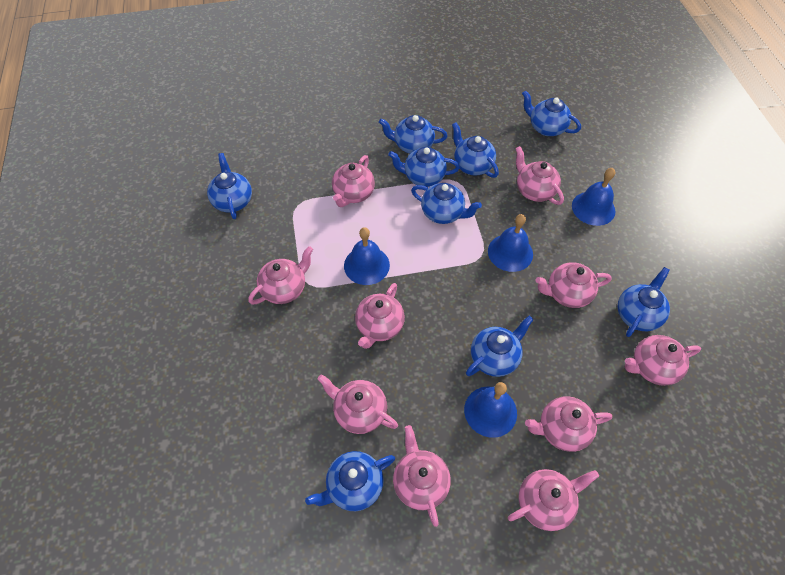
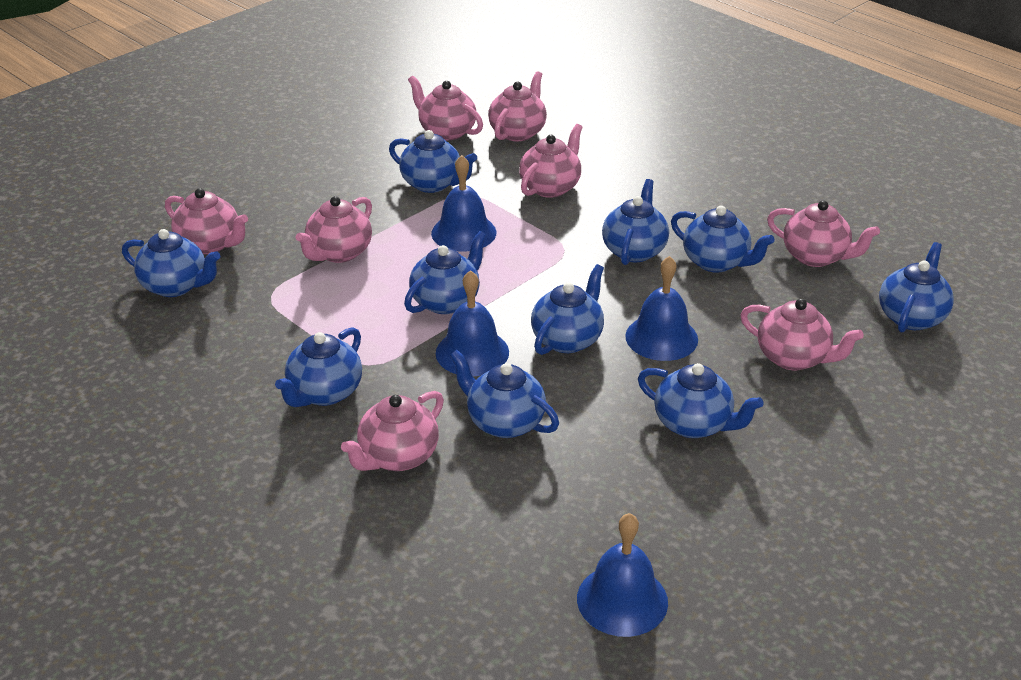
blue teapot: [207,153,252,219] [305,451,395,511] [379,115,447,154] [388,147,460,187] [411,183,482,224] [452,122,499,178] [466,316,534,377] [522,90,581,136] [618,267,670,337] = 9 -> [122,229,220,297] [275,327,362,407] [389,130,477,193] [404,231,486,314] [450,350,559,438] [531,264,604,355] [602,179,669,265] [638,363,763,438] [671,206,774,273] [879,242,954,333] = 10
pink teapot: [248,246,313,304] [318,374,398,434] [332,155,375,207] [355,283,405,349] [393,425,451,527] [508,469,599,531] [515,146,564,205] [525,396,612,452] [535,262,612,308] [625,335,701,386] = 10 -> [165,188,248,254] [296,196,372,263] [341,391,444,471] [408,76,483,140] [488,71,547,141] [519,124,583,198] [740,299,864,370] [767,200,880,267] = 8

